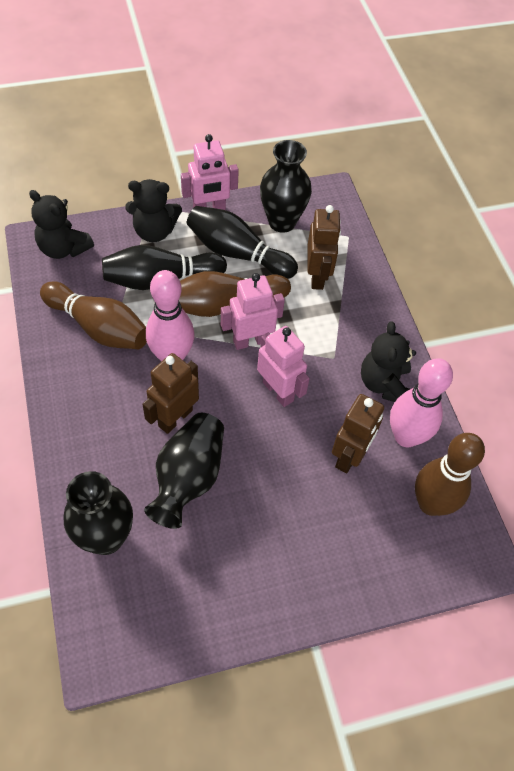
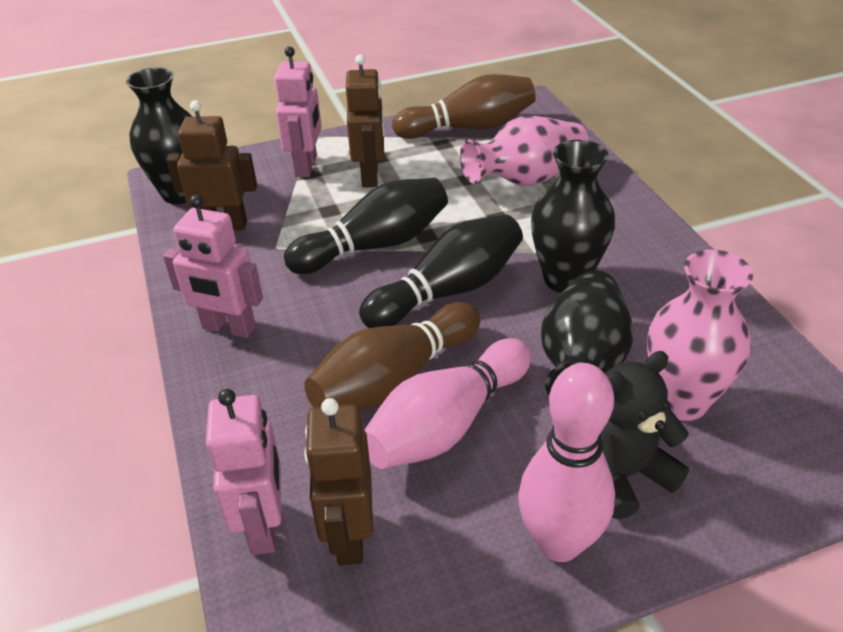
black teddy bear: [29,190,94,259] [125,179,182,242] [361,321,416,402] = 3 -> [601,351,689,519] = 1
brown bowling pin: [40,281,147,349] [179,271,291,317] [415,433,485,516] = 3 -> [304,302,480,410] [392,74,536,139] = 2
pink vase: none = 0 -> [460,116,589,186] [647,249,753,421] = 2

